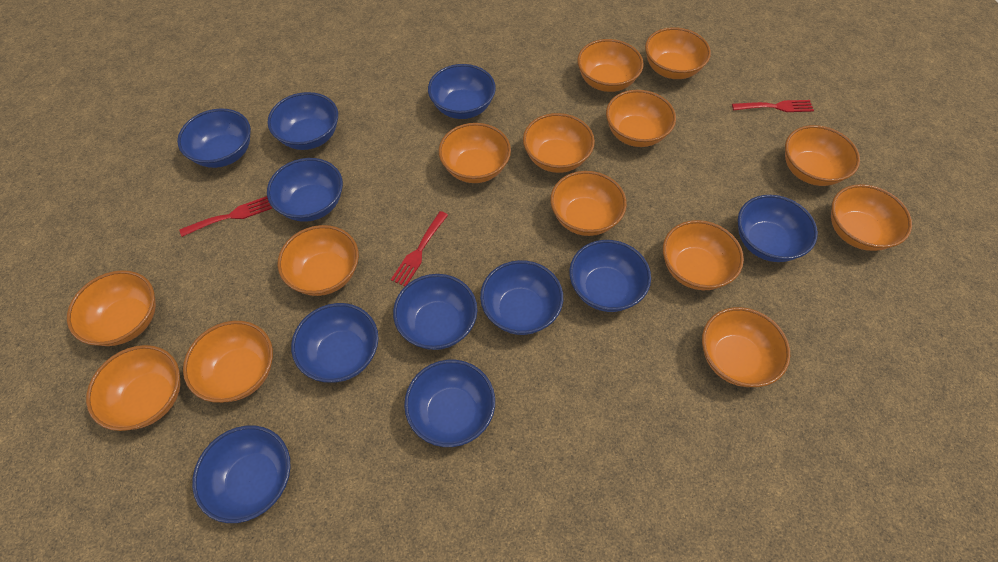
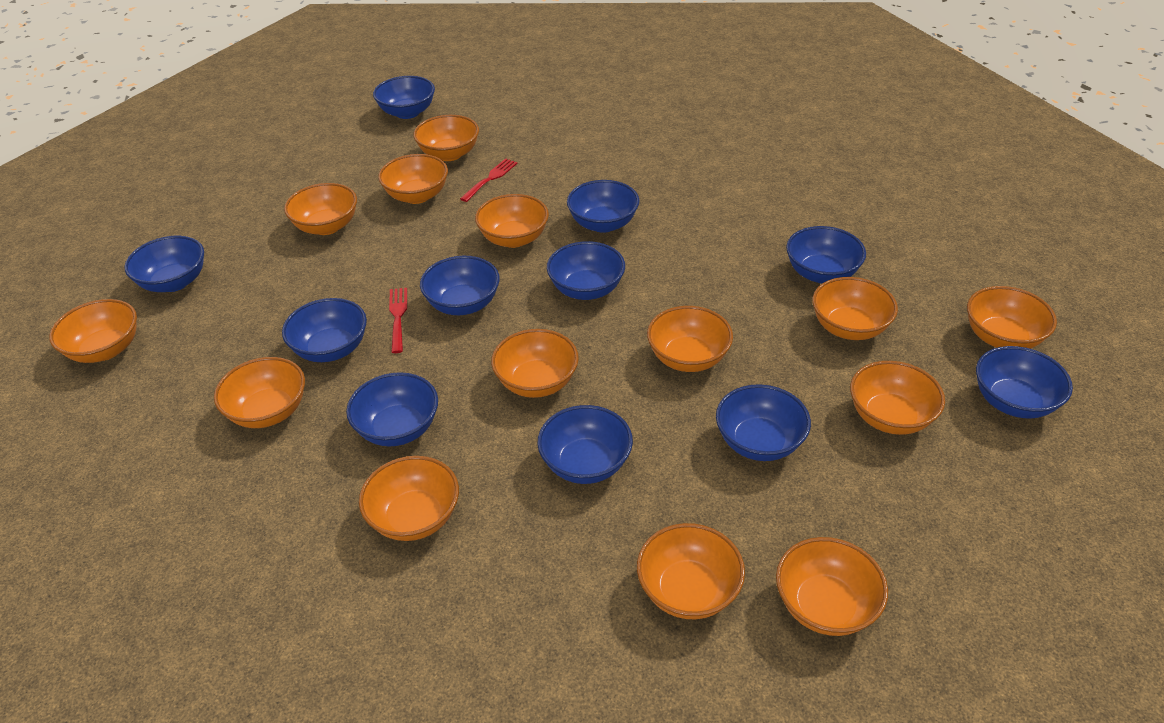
red fork: [179,196,272,237] [391,211,448,286] [732,100,814,112] = 3 -> [389,288,407,353] [460,158,518,202] = 2

